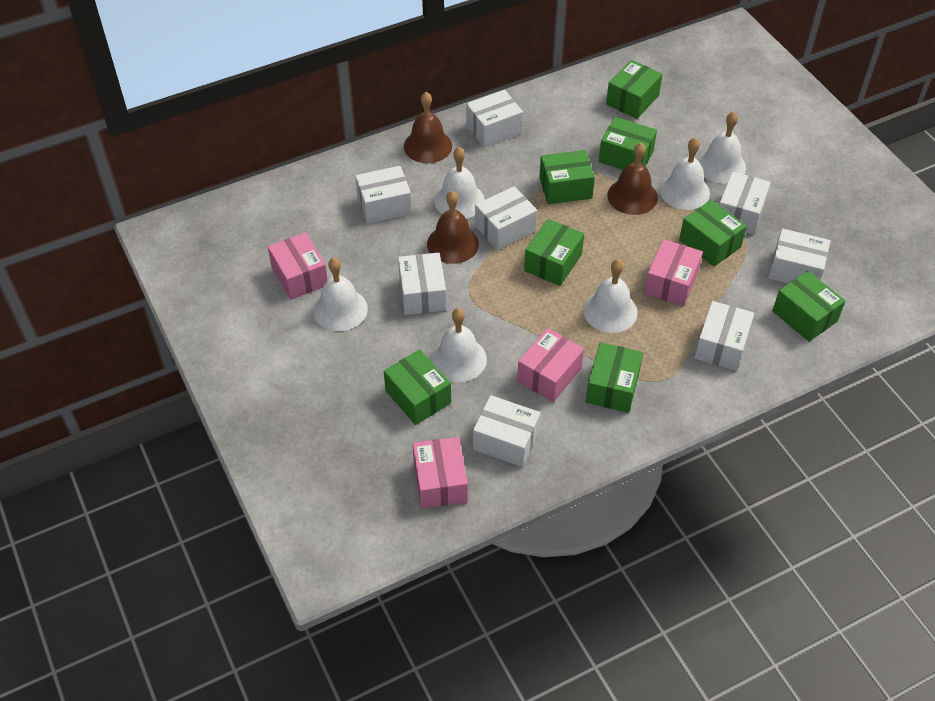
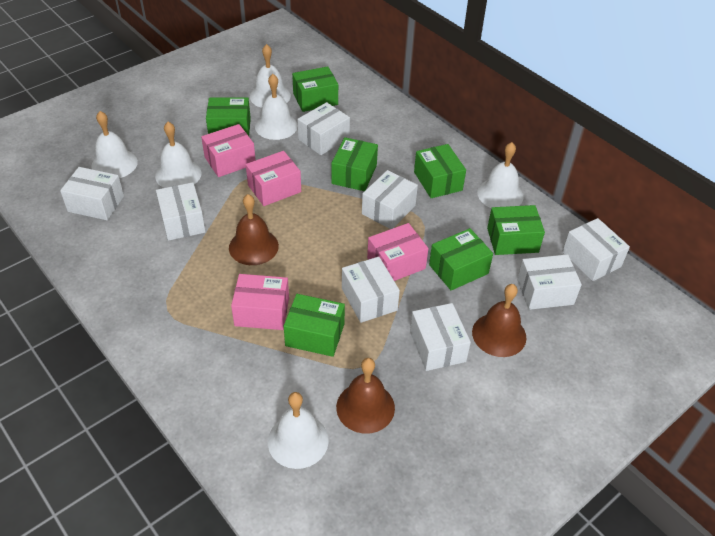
green box: [384,350,451,425] [524,219,584,286] [539,150,595,204] [586,342,643,413] [599,117,657,170] [606,60,663,119] [679,200,747,267] [772,271,846,342] = 8 -> [206,98,251,136] [284,294,345,357] [292,67,338,112] [331,137,378,191] [414,144,466,198] [429,228,493,291] [487,205,545,255] = 7

